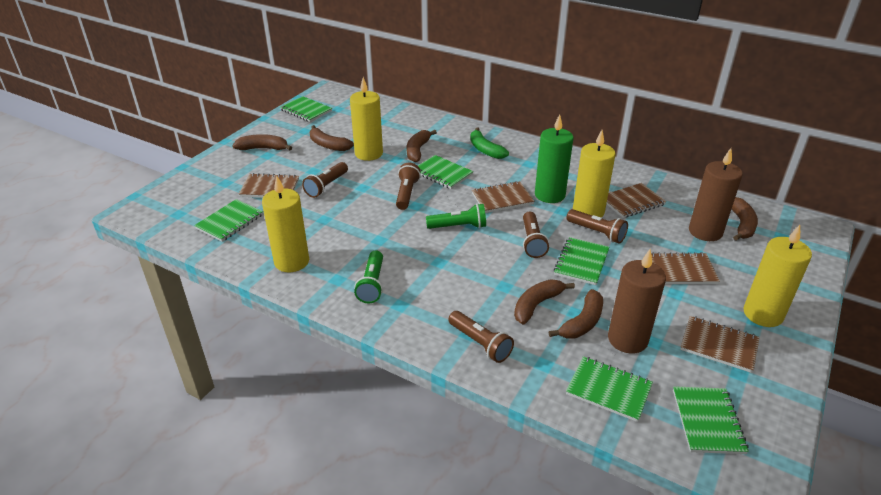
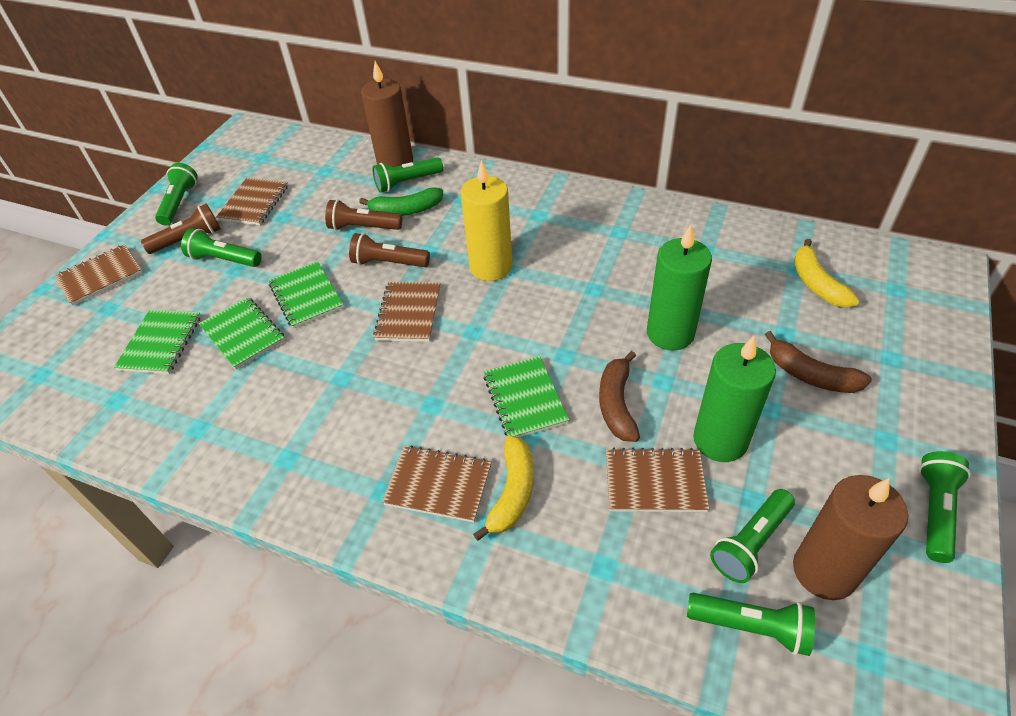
brown banana: [232,134,292,150] [310,125,354,151] [407,130,437,162] [514,279,575,324] [549,289,603,339] [732,197,758,241] = 6 -> [599,351,640,442] [765,331,872,393] = 2
brown flashlight: [302,162,348,198] [396,163,421,210] [448,311,514,363] [523,211,549,258] [566,209,628,244] = 5 -> [141,203,221,254] [325,199,402,231] [349,233,430,267] = 3
green candle: [535,114,574,203] = 1 -> [647,224,712,351] [693,336,776,462] = 2
green flashlight: [354,250,383,303] [426,204,486,229] = 2 -> [155,163,198,226] [181,228,261,267] [372,157,443,193] [687,593,815,656] [710,489,795,583] [919,451,971,563] = 6
green notebook: [194,199,263,242] [280,96,332,122] [418,155,473,189] [554,237,610,285] [566,356,653,422] [673,386,749,454] = 6 -> [114,309,201,374] [199,297,285,369] [269,261,344,329] [483,356,569,438] = 4
yellow banana: none = 0 -> [473,436,534,541] [794,239,859,308] = 2
yellow candle: [262,175,309,272] [350,77,383,161] [573,130,616,218] [743,225,812,327] = 4 -> [461,160,512,281] = 1

